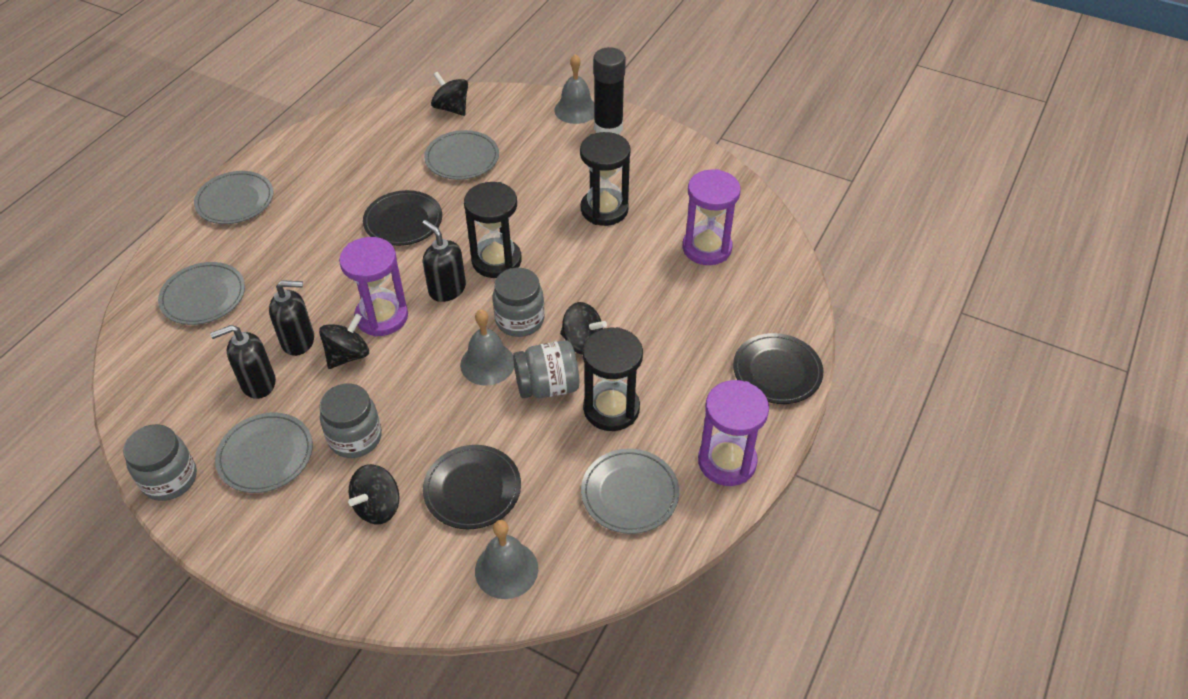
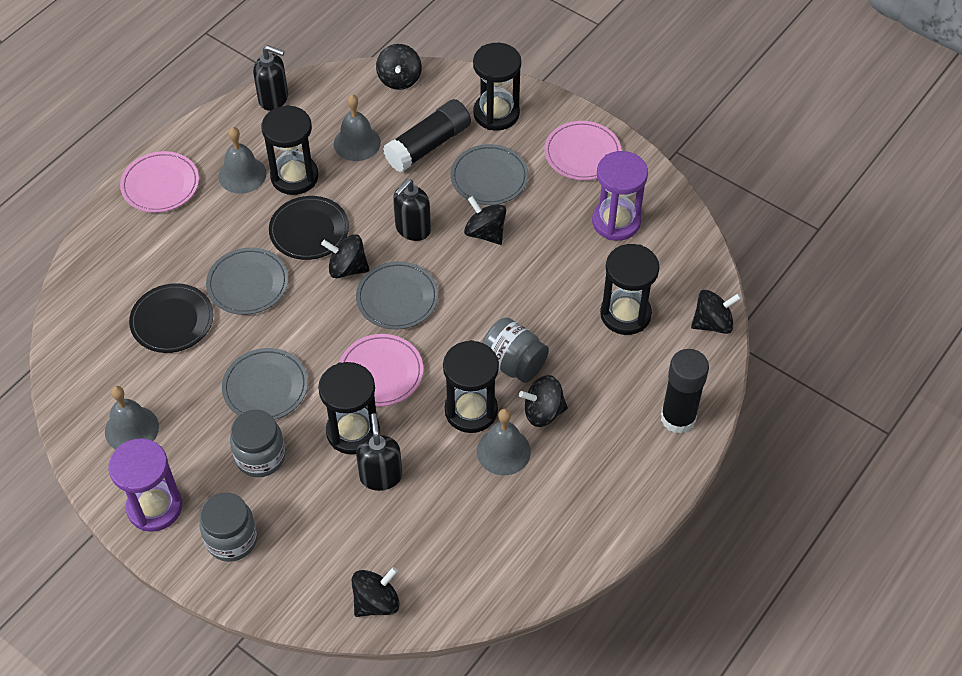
black glue stick: [593,47,626,134] = 1 -> [383,99,471,172] [661,349,709,434] = 2
black hourglass: [464,182,522,278] [580,132,631,226] [583,327,643,431] = 3 -> [261,105,318,195] [318,362,380,455] [443,340,499,433] [473,43,521,131] [600,244,659,335] = 5
black plate: [363,190,442,246] [423,445,521,529] [733,333,823,404] = 3 -> [129,283,213,353] [269,196,349,260] = 2
black spinning top: [319,313,369,369] [348,464,399,524] [431,72,468,116] [560,302,607,355] = 4 -> [321,234,370,278] [352,567,400,617] [376,44,422,90] [464,196,506,245] [519,375,568,427] [691,290,741,334] = 6
grey bell: [460,309,514,385] [475,520,538,599] [554,54,595,124] = 3 -> [105,386,159,450] [218,127,267,194] [334,95,381,161] [477,409,531,475] = 4
grey jar: [123,424,197,501] [319,383,382,458] [493,268,545,337] [513,340,579,398] = 4 -> [199,493,257,562] [230,410,285,477] [482,317,549,383] = 3
grey plate: [158,262,245,325] [194,171,274,224] [215,413,313,493] [424,130,499,180] [581,449,679,534] = 5 -> [206,247,288,315] [222,348,308,420] [356,261,439,330] [451,144,528,205] = 4
pink plate: none = 0 -> [120,151,199,213] [339,334,423,407] [544,121,622,180] = 3
purple hourglass: [339,237,408,337] [683,169,741,265] [698,380,769,486] = 3 -> [108,439,182,532] [592,151,648,241] = 2

